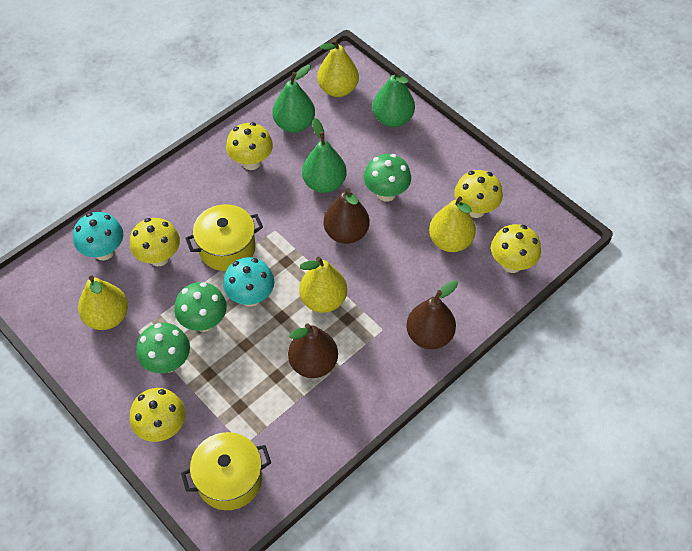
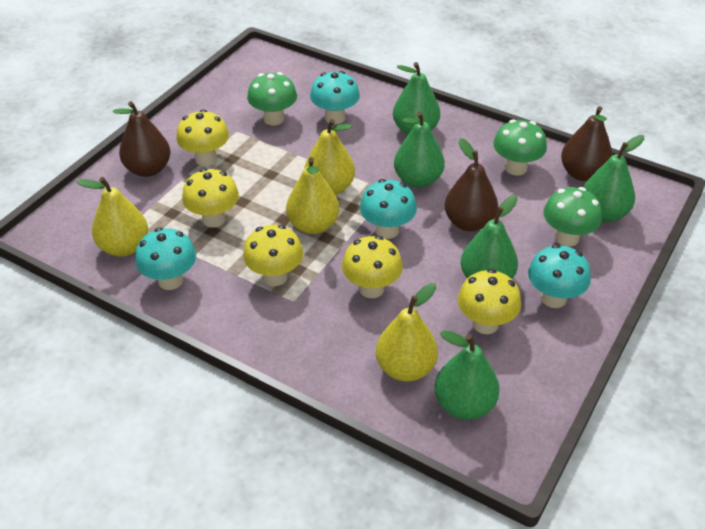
green pear: [272,65,315,133] [302,118,347,193] [372,70,415,127] = 3 -> [393,62,440,135] [394,112,445,188] [434,330,500,420] [461,195,518,279] [583,135,644,222] = 5
turquoise mushroom: [73,212,123,260] [223,257,275,307] = 2 -> [135,228,196,290] [310,71,360,124] [360,179,417,239] [528,244,591,308] = 4
yellow pot: [181,432,271,510] [185,204,263,271] = 2 -> none = 0

